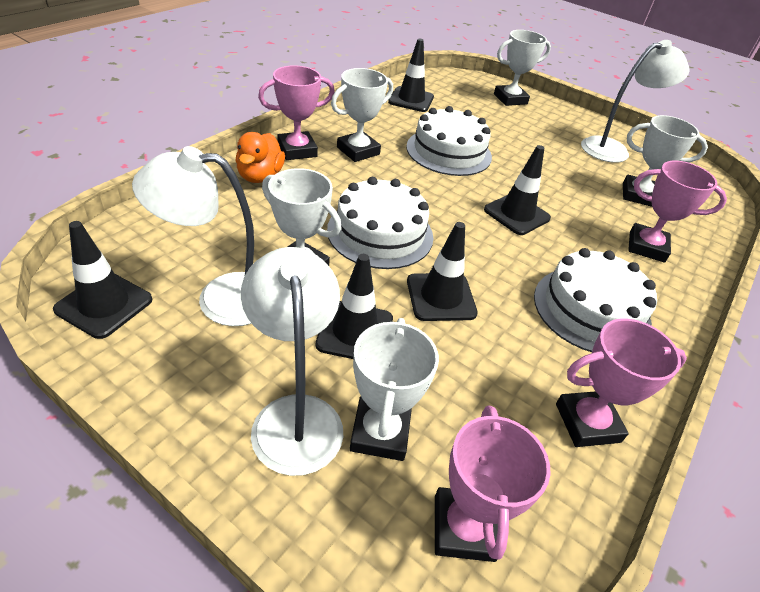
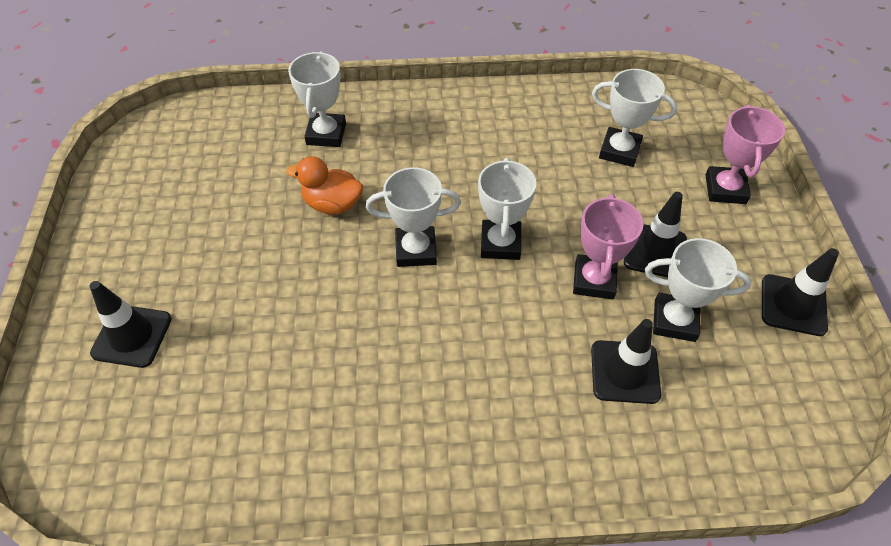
black traffic cone: [53,221,153,339] [316,254,393,359] [388,39,434,112] [407,222,478,321] [484,145,551,235] = 5 -> [90,281,172,368] [591,319,661,404] [624,192,687,277] [762,248,839,336] = 4
pink trophy: [258,66,335,160] [435,406,551,562] [556,318,687,447] [628,161,727,263] = 4 -> [573,194,644,299] [705,105,785,204] = 2
white cake: [327,177,433,269] [406,106,492,176] [534,248,657,352] = 3 -> none = 0
white lamp: [132,146,254,326] [241,247,343,476] [581,40,690,163] = 3 -> none = 0

